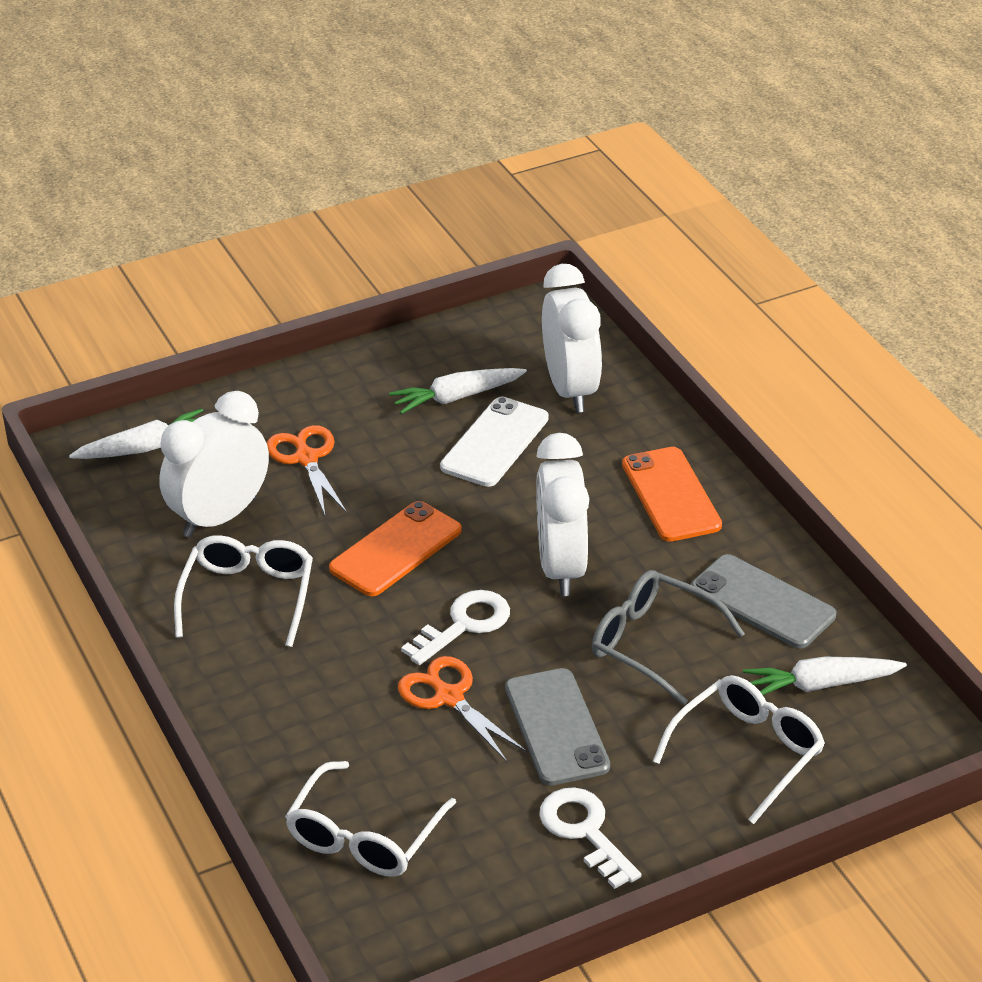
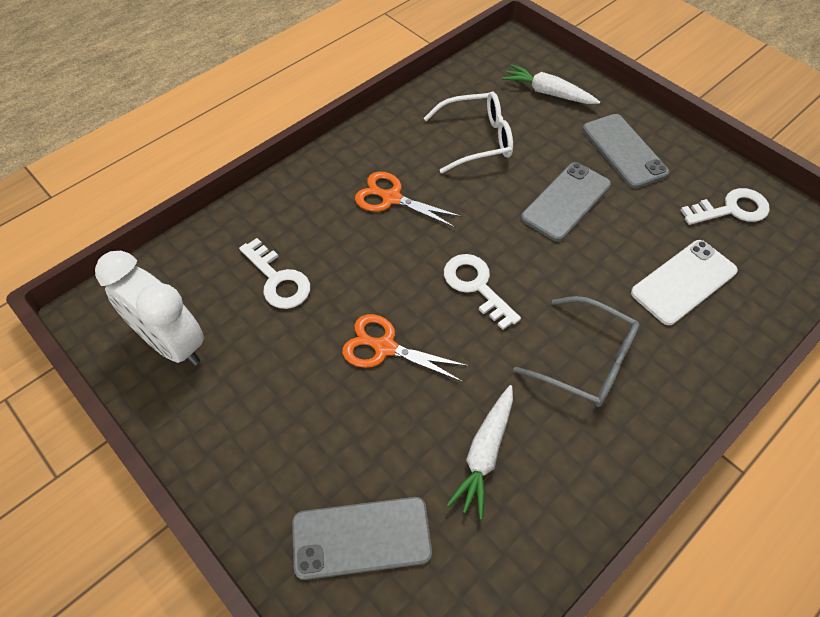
grey phone: [505,668,610,785] [691,554,836,648] = 2 -> [292,497,432,580] [521,162,611,242] [582,114,669,188] = 3
orange phone: [329,501,462,596] [622,447,722,542] = 2 -> none = 0
white carrot: [69,408,203,459] [389,368,527,414] [743,657,907,695] = 3 -> [447,385,513,519] [502,64,600,104] = 2
white clock: [159,391,269,538] [536,433,589,596] [542,264,602,413] = 3 -> [95,251,204,365] = 1
white glasses: [174,535,313,647] [285,761,456,877] [653,675,825,824] = 3 -> [424,92,513,173] = 1
white key: [401,590,510,665] [539,787,641,889] = 2 -> [239,238,310,309] [444,254,521,330] [681,188,770,225] = 3

